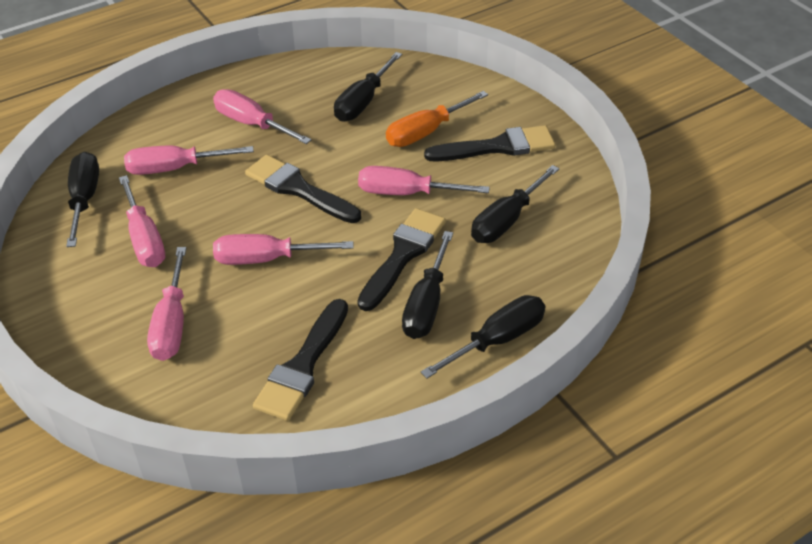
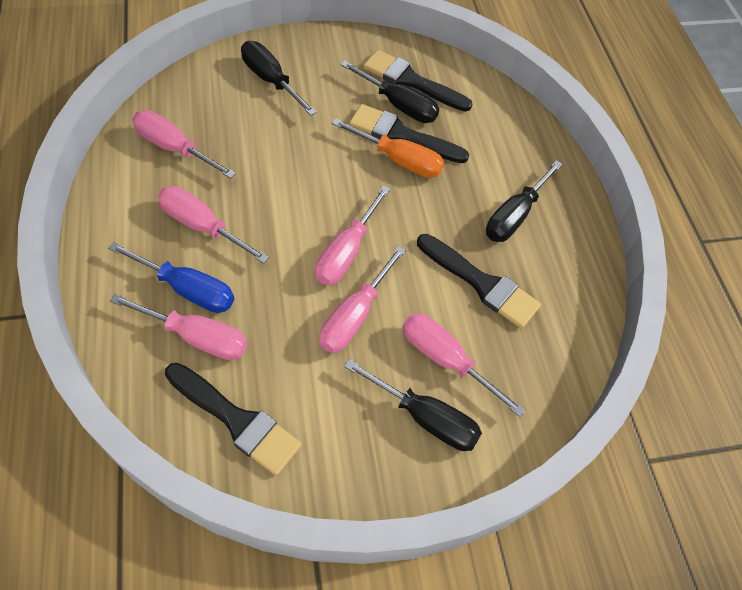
black screwdriver: [66,152,99,247] [334,52,402,121] [402,231,453,339] [421,295,545,378] [471,165,560,243] = 5 -> [241,41,317,116] [341,61,439,123] [344,359,482,451] [486,160,563,242] = 4
blue screwdriver: none = 0 -> [108,242,234,313] = 1

